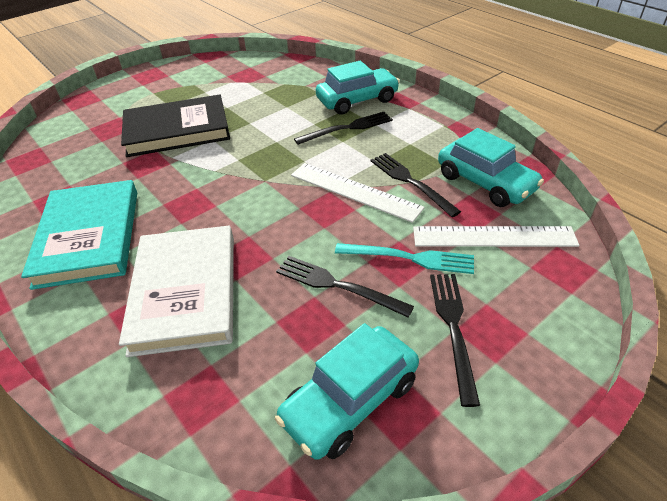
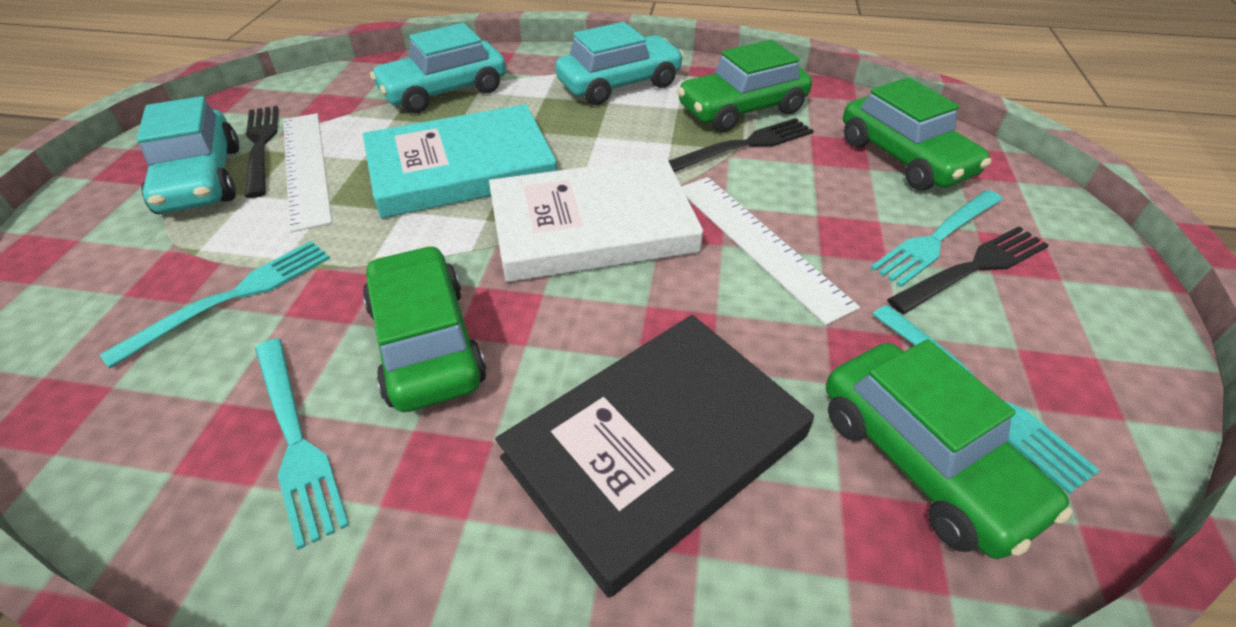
black fork: [276,256,414,317] [294,112,393,145] [370,153,461,217] [430,274,480,407] = 4 -> [245,106,278,198] [669,118,814,172] [887,226,1049,314] = 3
green car: none = 0 -> [363,245,487,412] [677,40,812,132] [826,339,1073,559] [843,77,991,190] = 4
turquoise fork: [335,243,474,274] = 1 -> [99,241,330,368] [255,338,349,550] [871,190,1003,287] [872,305,1100,494] = 4

